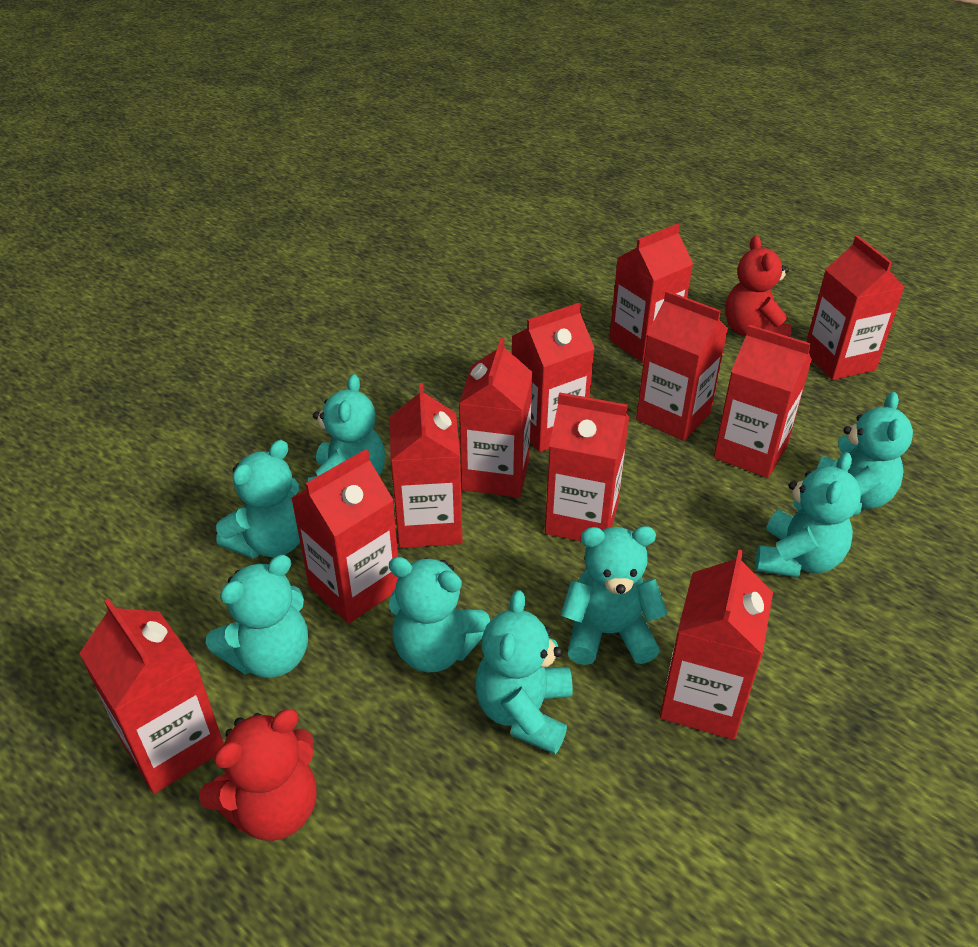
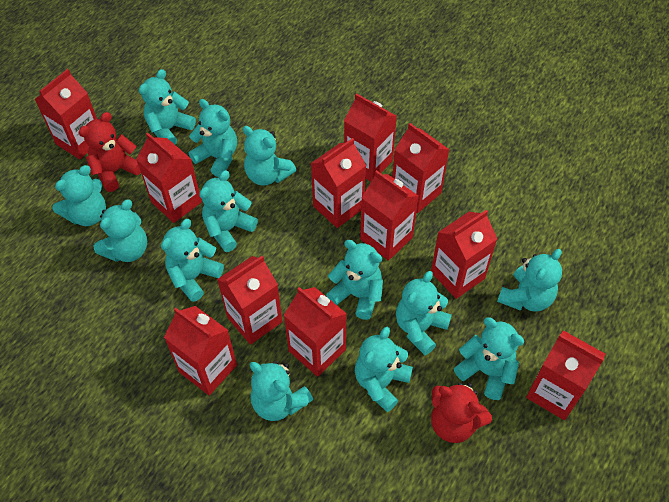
turquoise teddy bear: [206,555,308,678] [216,440,300,558] [308,374,385,482] [389,557,490,673] [475,590,573,754] [561,526,668,665] [755,452,861,577] [817,392,913,515] = 8 -> [53,165,106,226] [94,199,147,262] [139,69,196,144] [161,219,224,302] [189,99,237,177] [199,170,258,252] [243,126,296,186] [250,361,313,421] [326,240,383,320] [355,327,413,412] [396,271,452,355] [454,317,524,400] [497,249,562,312] = 13

